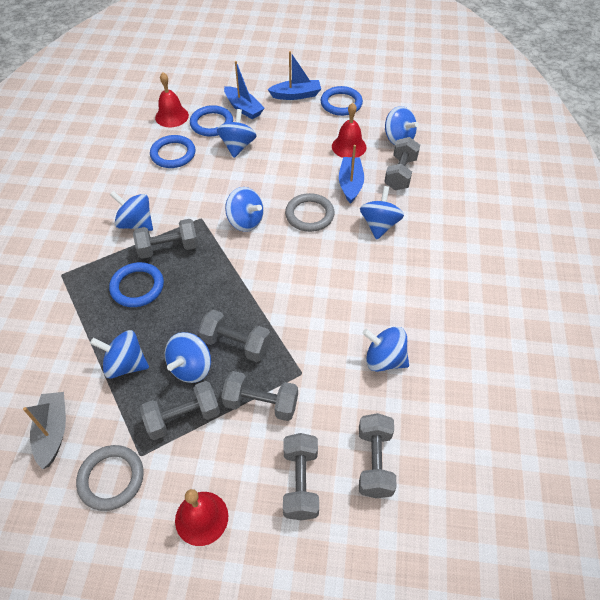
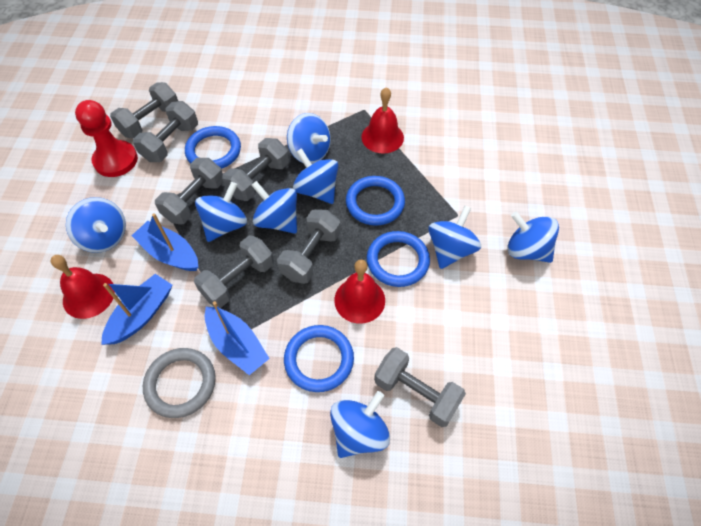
grey boat: [23,392,66,469] = 1 -> none = 0
grey ring: [76,445,144,511] [285,193,335,232] = 2 -> [143,348,216,418] = 1
red pawn: none = 0 -> [75,100,138,177] = 1

